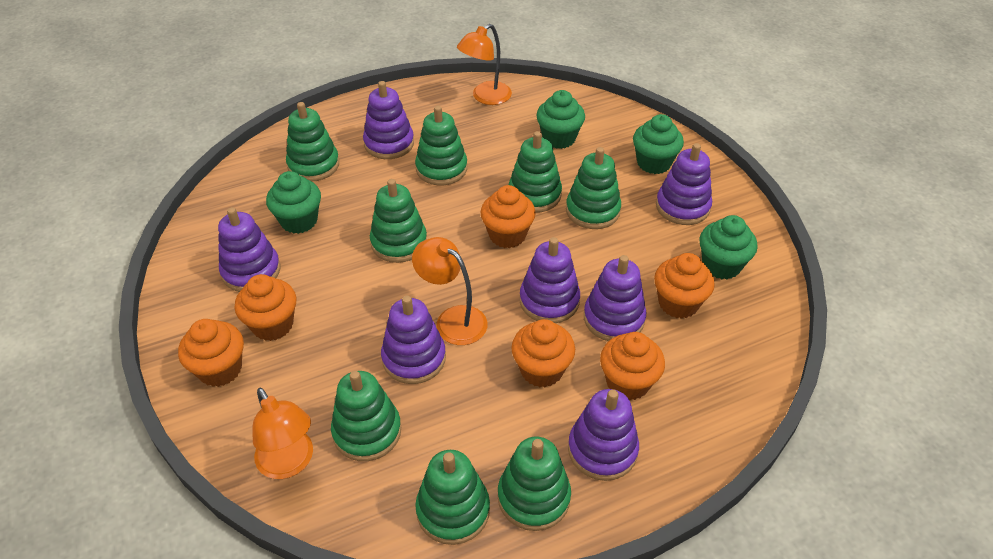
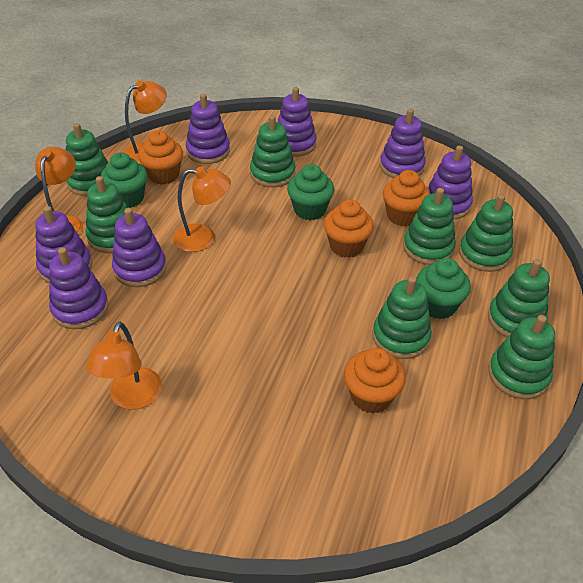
green cupcake: [266,171,321,234] [536,90,585,149] [633,114,684,174] [699,215,758,279] = 4 -> [101,152,147,208] [287,164,334,220] [416,258,471,319] = 3
orange cupcake: [178,319,244,387] [235,274,296,341] [481,185,536,248] [511,319,575,387] [600,332,665,400] [654,253,715,319] = 6 -> [138,130,183,185] [324,200,374,258] [344,348,406,414] [383,170,430,226] = 4
orange lamp: [252,387,313,479] [412,237,488,345] [457,24,512,105] = 3 -> [35,147,83,235] [86,322,162,409] [123,80,167,165] [173,166,231,252] = 4

